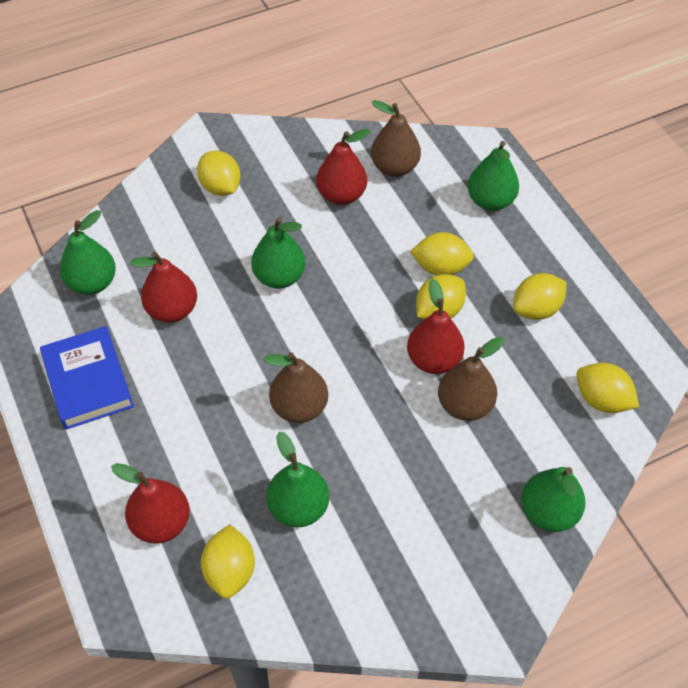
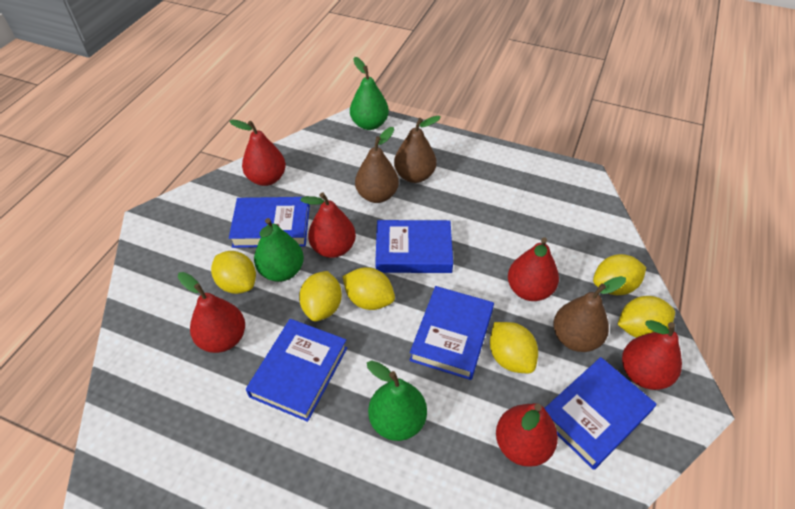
blue book: [40,326,134,430] = 1 -> [229,197,310,248] [246,319,347,422] [375,220,453,273] [410,286,494,380] [545,357,656,470] = 5
green pear: [60,210,116,295] [251,217,305,289] [266,432,329,527] [468,141,519,211] [521,467,586,532] = 5 -> [254,218,304,282] [350,57,389,130] [367,360,427,441] = 3
red pear: [111,463,190,544] [130,252,197,323] [316,129,371,205] [407,279,465,374] = 4 -> [178,272,245,353] [229,119,286,186] [300,193,356,258] [496,403,558,467] [508,237,559,301] [622,320,682,390] = 6

